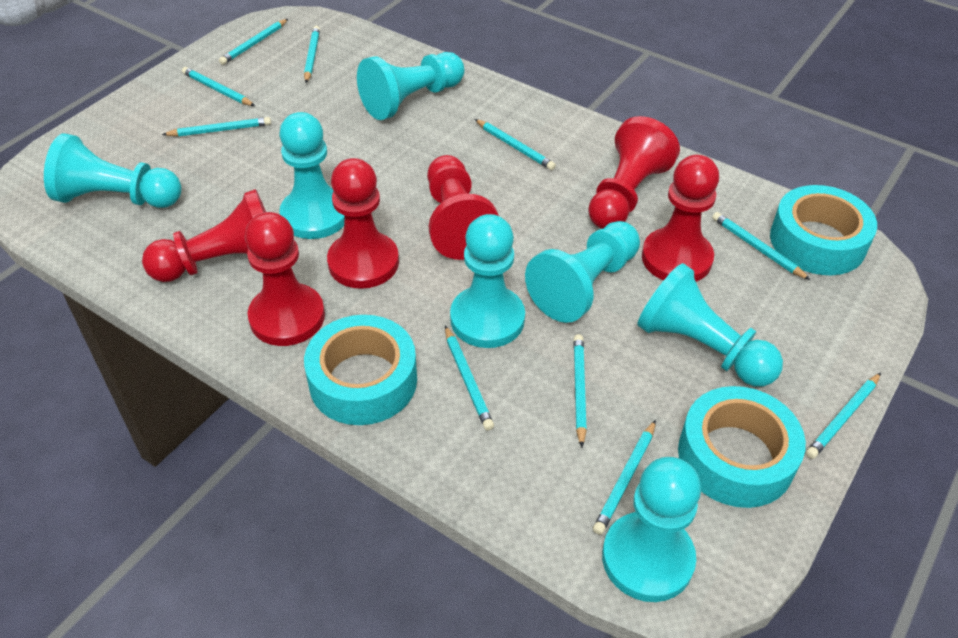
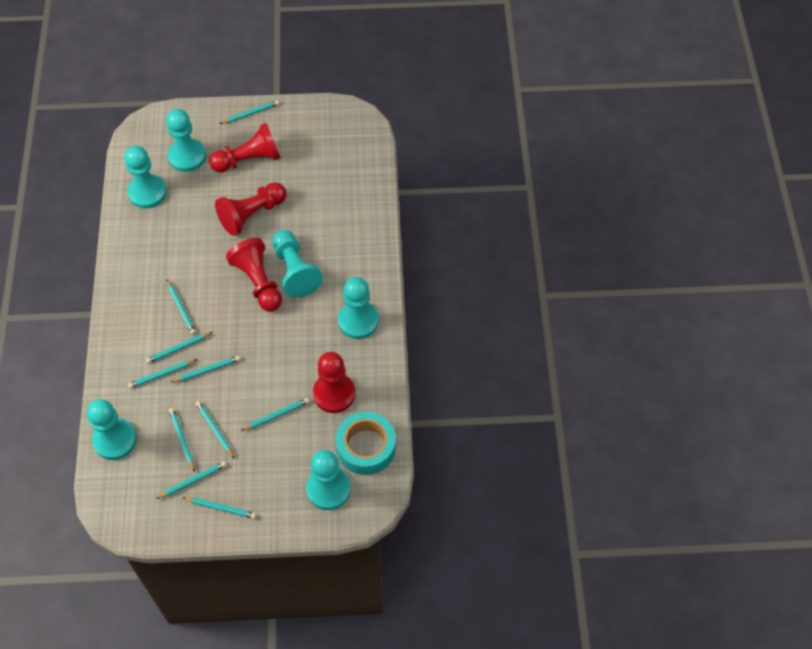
red pawn: [142,189,266,282] [245,212,325,346] [327,158,399,289] [427,155,499,260] [588,116,680,229] [642,155,719,282] = 6 -> [209,123,281,173] [215,182,286,236] [226,238,282,311] [313,352,355,413] = 4
turquoise pawn: [44,133,181,208] [279,112,344,239] [357,52,464,120] [450,214,525,348] [525,221,640,323] [602,457,701,602] [637,263,783,387] = 7 -> [87,399,137,460] [124,146,167,209] [166,109,206,172] [272,230,323,298] [306,450,351,510] [338,277,379,339] = 6
turquoise tape: [304,315,417,425] [678,386,806,508] [770,185,877,275] = 3 -> [336,411,396,475] = 1

